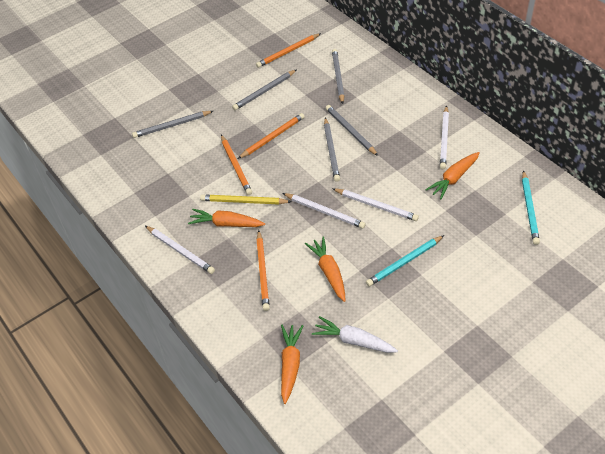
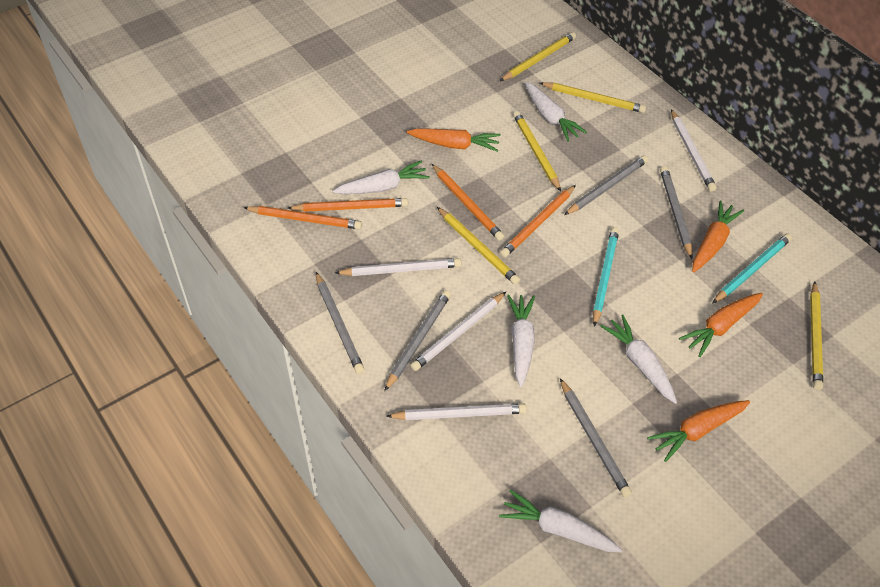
white carrot: [312,316,398,353] = 1 -> [333,160,430,194] [499,490,622,552] [507,295,535,387] [525,82,587,142] [600,314,677,404] = 5
yellow pencil: [200,194,291,205] = 1 -> [437,207,520,285] [500,32,576,81] [513,111,561,191] [540,82,646,113] [810,281,823,390] = 5

